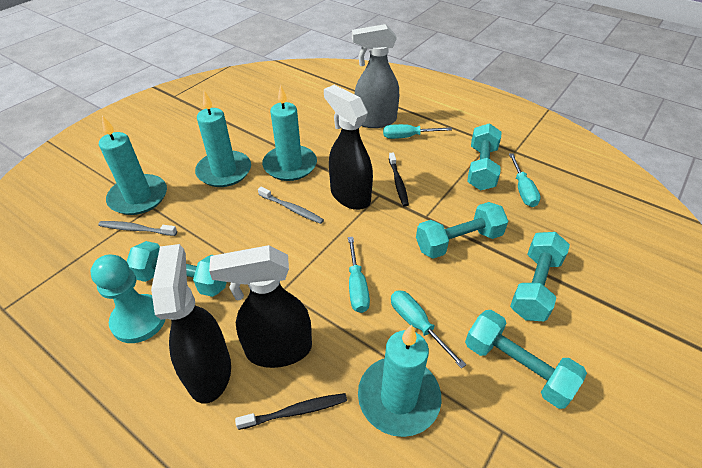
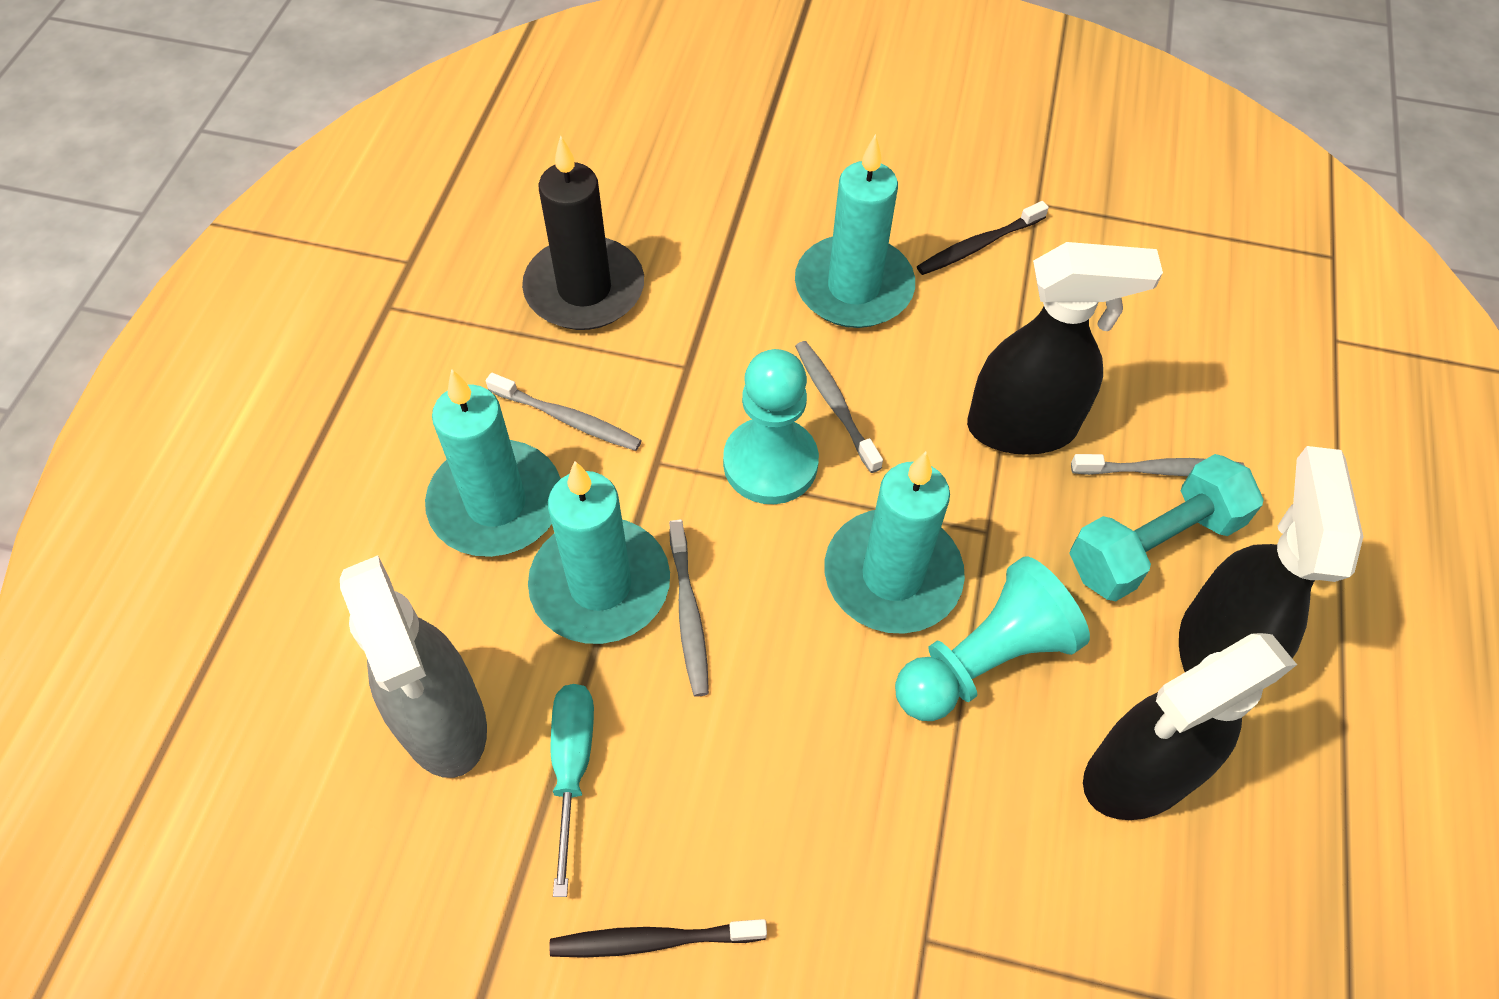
black candle: none = 0 -> [522,135,644,330] = 1
grey toothbrush: [98,221,177,236] [258,187,324,224] = 2 -> [486,373,642,451] [669,519,709,697] [795,341,883,473] [1071,454,1245,476] = 4
turquoise dumbbell: [126,241,227,297] [416,202,508,259] [465,310,587,409] [467,123,501,190] [510,232,570,321] = 5 -> [1069,454,1264,601] = 1
turquoise pawn: [91,255,166,343] = 1 -> [723,349,819,504] [895,556,1090,721] = 2
turquoise screwdriver: [348,237,370,313] [383,124,452,139] [391,290,466,369] [509,153,541,207] = 4 -> [551,684,594,897] = 1

